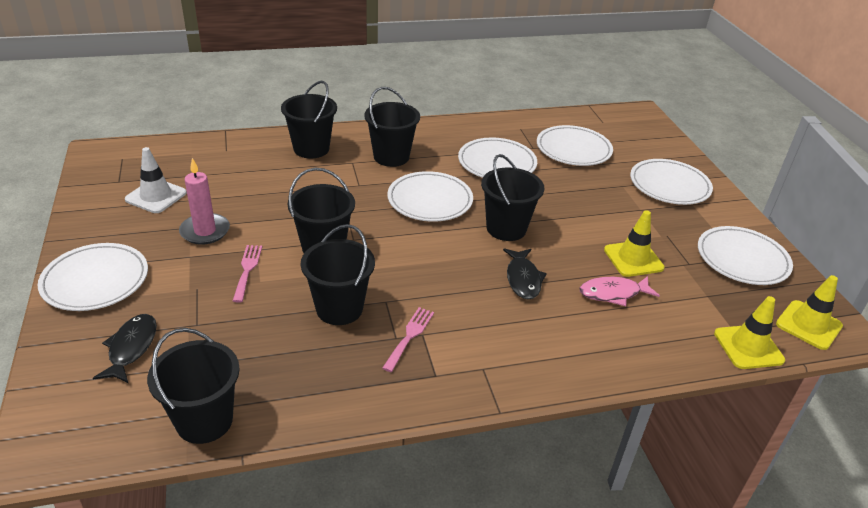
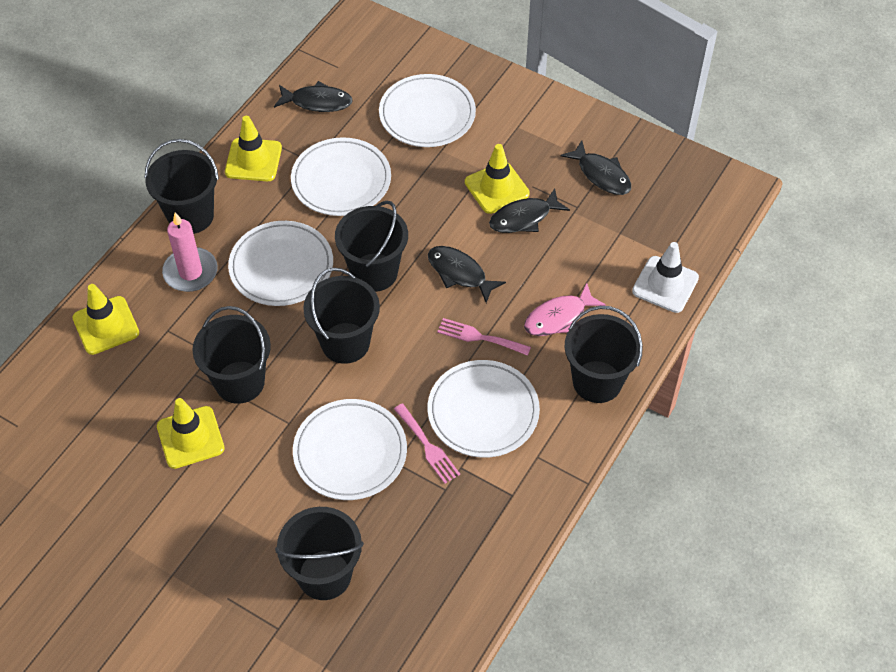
black fish: [93,314,157,383] [503,248,547,300] = 2 -> [274,81,353,112] [428,246,506,303] [489,189,570,233] [561,140,631,195] = 4
white plate: [37,243,148,311] [387,171,473,222] [458,138,537,178] [537,125,613,166] [630,159,713,205] [698,226,793,285] = 6 -> [228,221,333,306] [291,137,391,216] [293,399,407,500] [379,74,476,147] [428,360,540,458] = 5
yellow traffic cone: [604,210,665,277] [714,296,785,369] [776,275,843,350] = 3 -> [72,284,139,355] [157,398,225,469] [225,116,282,181] [465,144,530,214] = 4

